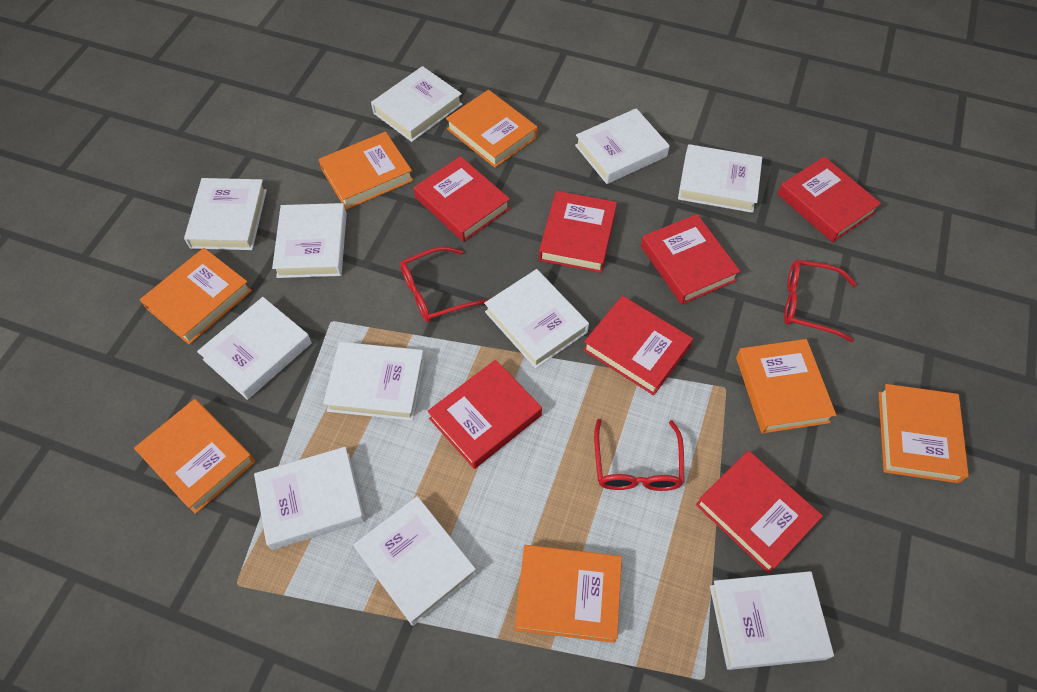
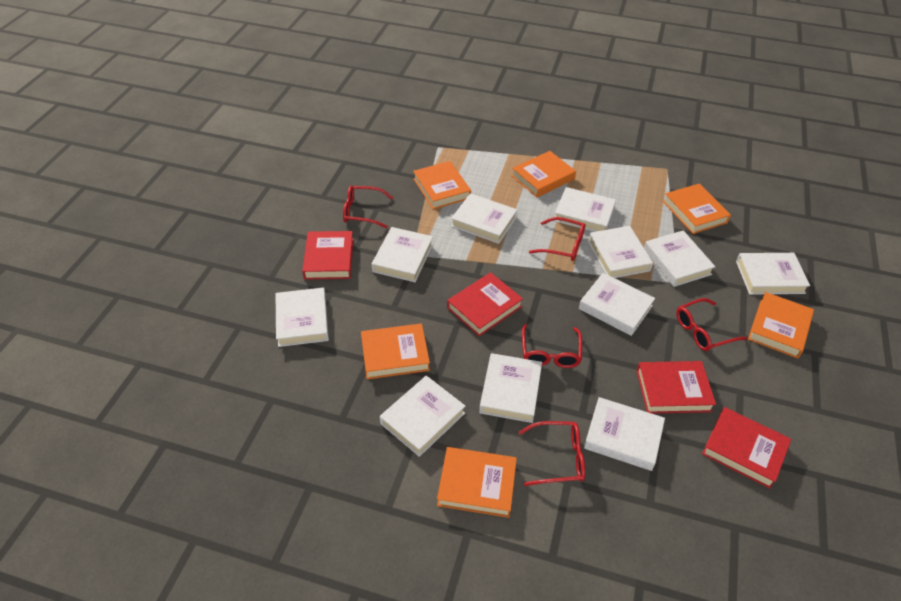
orange book: [134,399,255,514] [140,248,252,345] [319,132,414,210] [446,90,538,168] [515,545,622,643] [736,339,836,434] [878,384,969,483] = 7 -> [361,323,430,379] [413,161,471,209] [437,447,517,518] [512,151,576,197] [663,183,731,234] [748,292,814,359] = 6
red book: [414,156,510,242] [427,360,542,469] [539,191,617,273] [583,296,693,395] [641,214,740,305] [696,450,823,574] [778,157,881,243] = 7 -> [302,231,354,280] [447,272,523,336] [636,361,716,414] [702,407,791,489] = 4
red glasses: [400,246,489,322] [594,419,685,491] [784,260,857,342] = 3 -> [343,185,393,229] [519,421,585,486] [522,324,582,368] [529,217,585,261] [676,298,747,351] = 5

